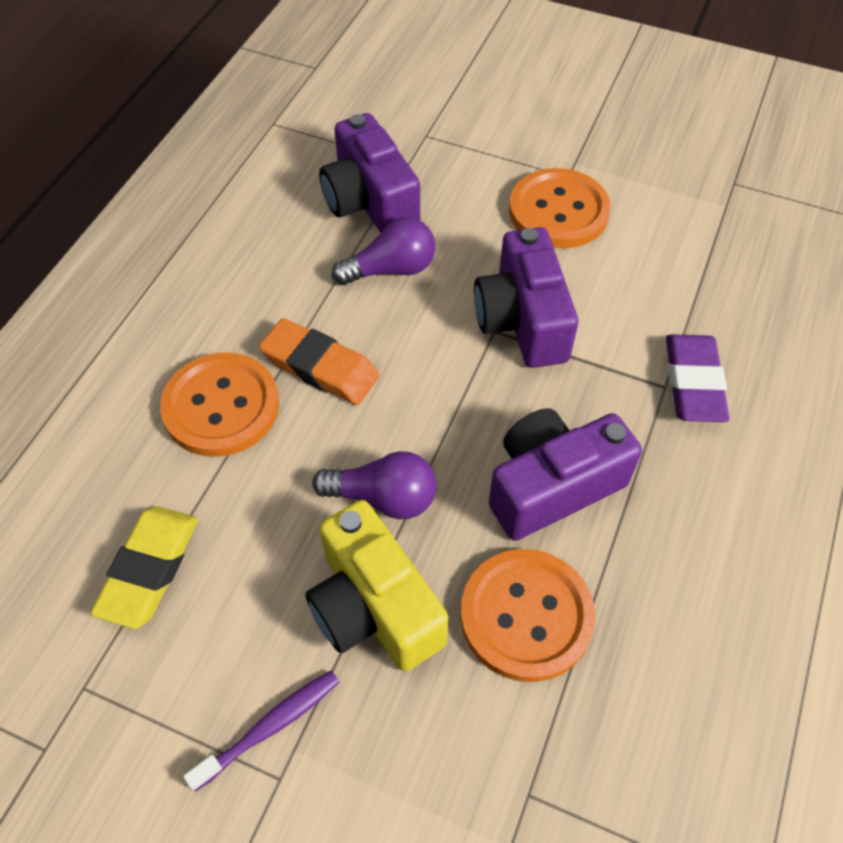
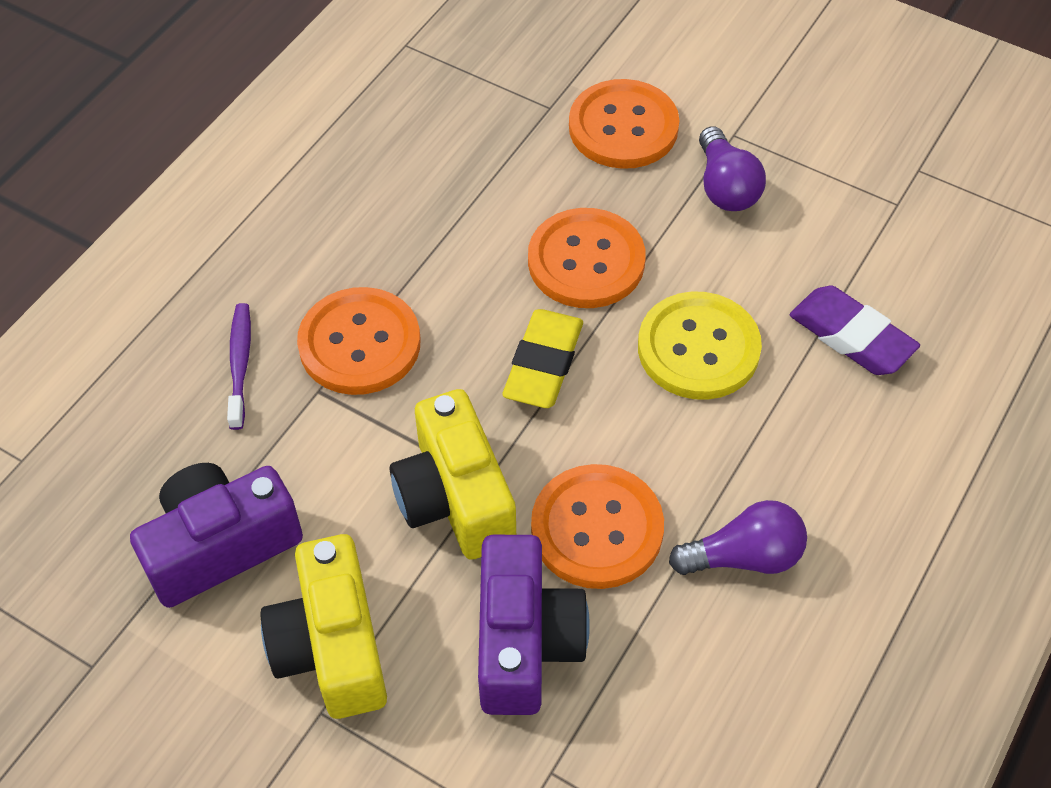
orange button: [160,352,279,457] [460,549,595,682] [509,168,611,248] = 3 -> [297,287,420,395] [528,208,646,308] [531,464,664,589] [569,79,679,169] = 4
orange eraser: [259,318,380,405] = 1 -> none = 0
purple camera: [319,113,420,233] [474,227,578,368] [489,408,642,541] = 3 -> [130,463,303,608] [478,535,590,715] = 2
yellow button: none = 0 -> [638,291,762,400] = 1
yellow camera: [305,500,449,671] = 1 -> [260,534,387,719] [390,389,516,560] = 2

